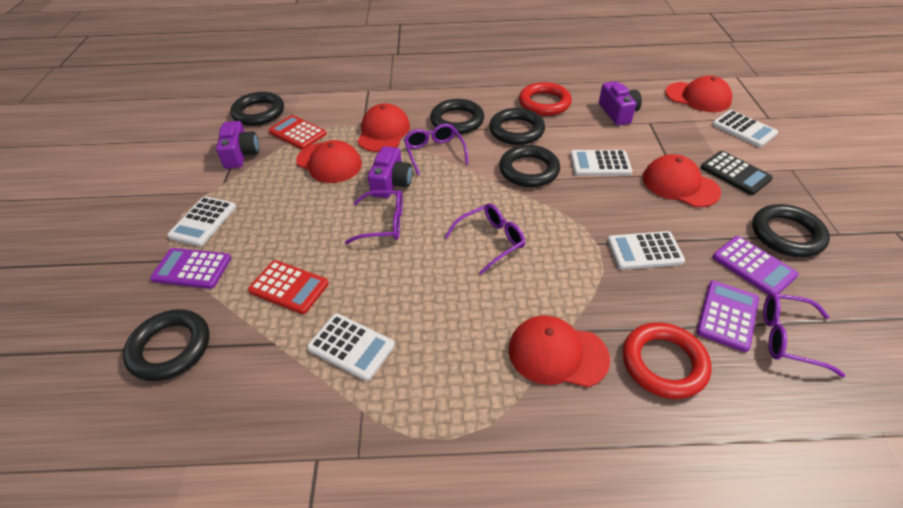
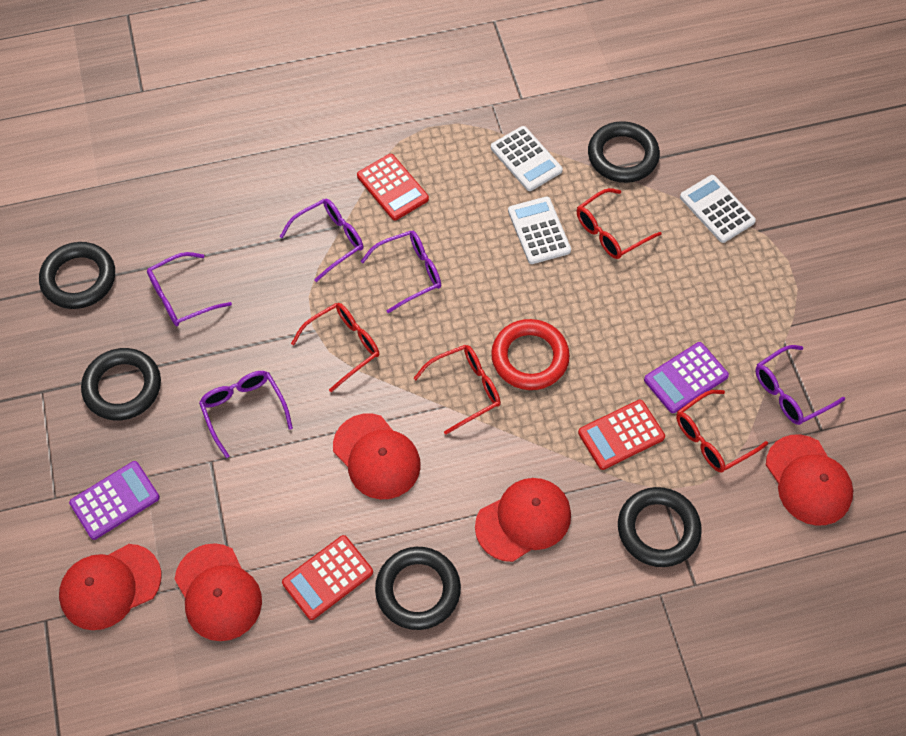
black calculator: [701,151,773,195] = 1 -> none = 0
black ring: [123,309,210,381] [230,92,284,126] [430,99,484,134] [489,108,545,145] [499,145,560,187] [752,204,830,257] = 6 -> [39,242,115,309] [81,348,161,421] [375,547,461,630] [588,121,660,183] [618,487,702,567] = 5
purple calculator: [150,248,231,289] [697,280,759,352] [712,236,799,295] = 3 -> [69,461,160,540] [644,342,729,413] = 2
purple camera: [216,121,259,169] [368,146,412,198] [599,81,642,125] = 3 -> none = 0
purple glasses: [345,190,403,244] [404,124,469,175] [445,203,525,274] [763,293,845,377] = 4 -> [147,252,232,326] [199,371,293,458] [280,199,363,282] [361,231,441,314] [755,345,845,425] = 5
red calculator: [248,260,329,314] [269,115,326,150] = 2 -> [282,535,373,620] [357,154,429,220] [578,400,665,470] = 3
red glasses: none = 0 -> [291,303,380,392] [414,345,501,435] [577,188,662,259] [676,390,768,472] = 4
red ring: [519,82,572,116] [623,322,712,399] = 2 -> [491,319,570,390] = 1
white calculator: [167,196,236,246] [307,313,395,381] [570,150,632,176] [607,231,685,270] [712,110,778,147] = 5 -> [491,126,563,191] [508,197,571,264] [680,175,756,243] = 3

